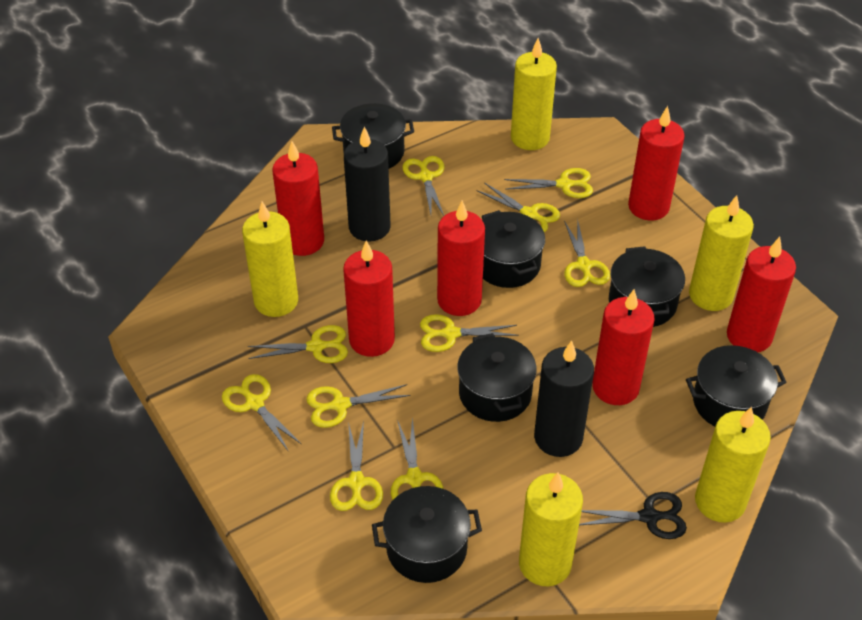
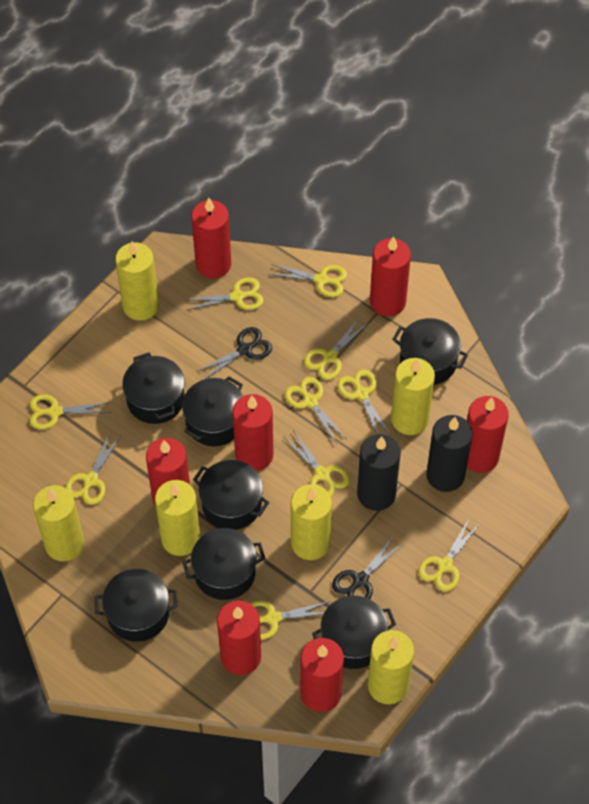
black pot: [332,103,414,168] [372,486,482,583] [457,333,537,422] [482,210,545,288] [609,246,685,327] [686,345,787,426] = 6 -> [95,569,177,642] [122,352,185,424] [182,376,243,446] [182,528,266,600] [193,460,269,530] [312,595,396,669] [392,318,468,385] = 7
black scissors: [579,492,687,539] = 1 -> [196,327,272,380] [332,537,403,599] = 2
red candle: [272,141,324,256] [343,240,395,357] [437,200,485,316] [592,289,655,405] [628,106,685,221] [727,237,796,352] = 6 -> [146,438,190,507] [191,198,231,279] [217,600,261,675] [232,394,274,471] [300,638,344,712] [370,236,411,317] [467,396,508,473] = 7
yellow candle: [242,202,298,317] [511,38,557,150] [519,472,583,586] [689,195,754,311] [695,407,771,523] = 5 -> [33,485,84,561] [115,241,159,321] [155,480,200,556] [291,484,332,560] [368,630,414,704] [391,358,435,435] = 6

